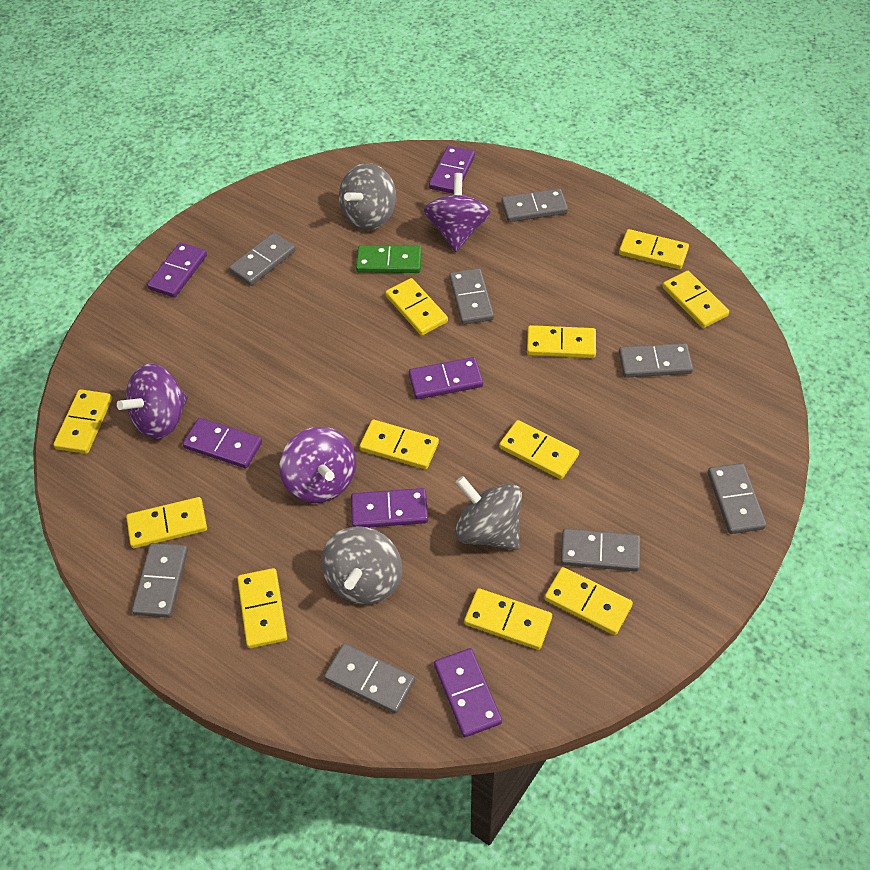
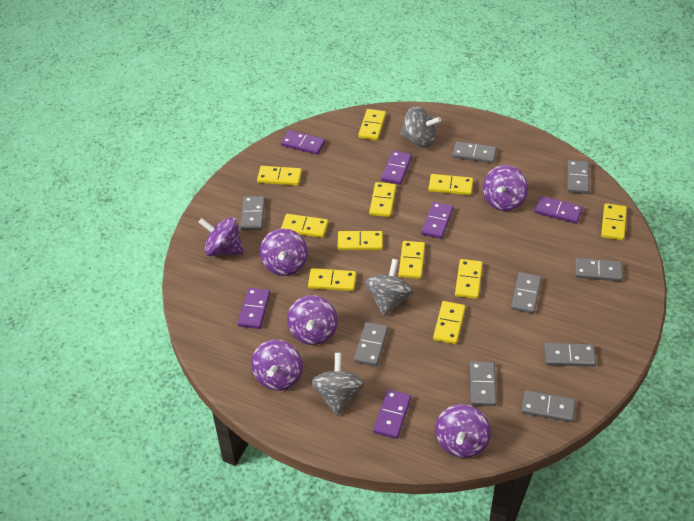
green domino: [356,245,422,273] = 1 -> none = 0
grey domino: [132,543,188,618] [229,233,296,286] [324,643,415,714] [449,268,494,325] [501,189,568,222] [561,528,640,572] [619,343,693,378] [708,463,766,534] = 8 -> [240,196,265,230] [354,322,388,366] [452,141,497,163] [470,361,497,406] [511,272,542,314] [521,390,576,422] [544,343,596,367] [567,160,589,194] [575,258,623,282] = 9
purple spinning top: [117,364,188,439] [280,427,356,503] [424,173,491,252] = 3 -> [198,217,244,256] [251,340,303,391] [260,228,308,276] [287,295,338,345] [435,404,491,458] [483,165,528,211] = 6

